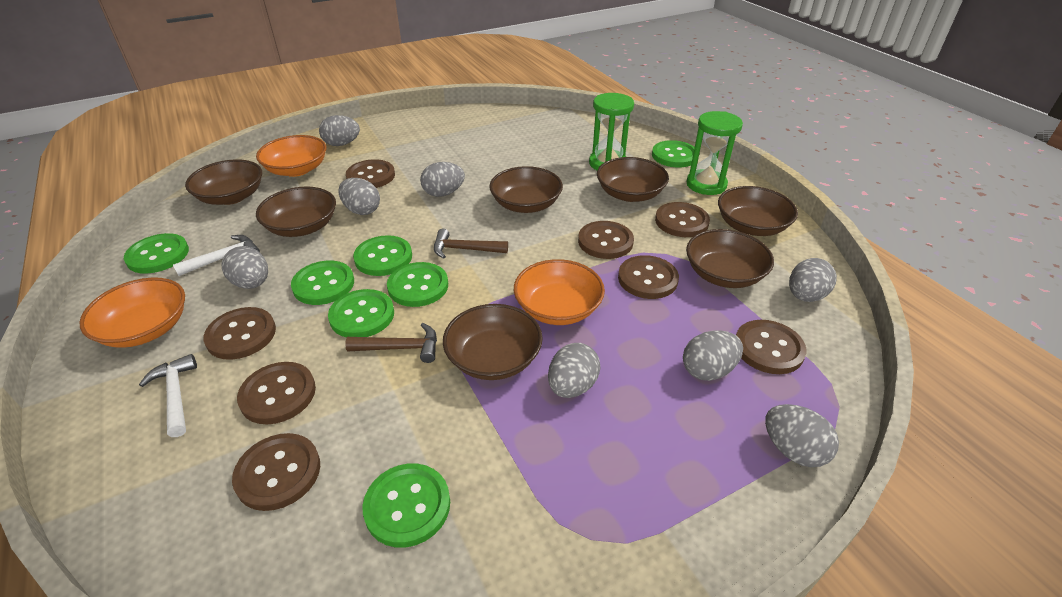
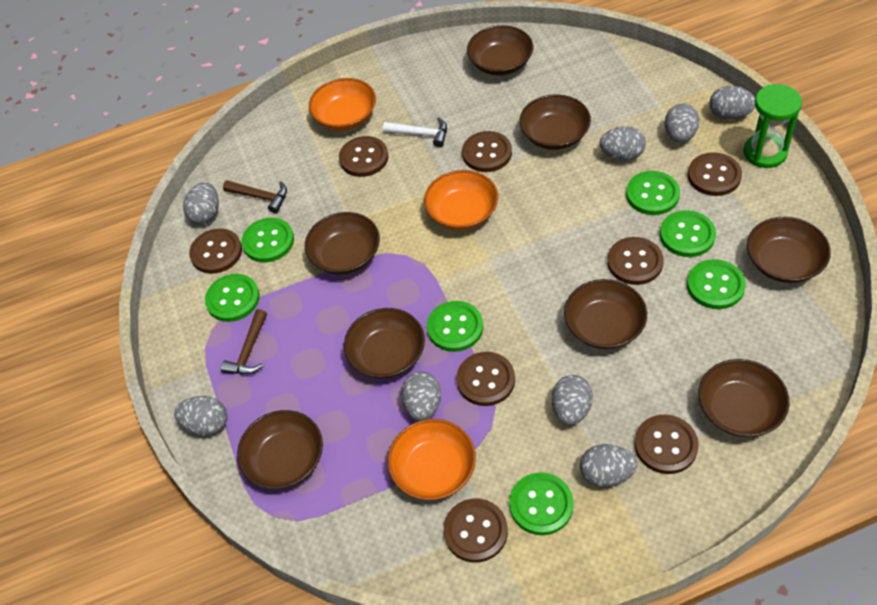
brown bowl: [185,159,262,205] [256,187,336,237] [443,304,543,380] [489,166,563,213] [597,157,669,202] [686,229,774,288] [718,186,798,236] = 7 -> [237,410,323,489] [305,212,380,275] [344,308,425,379] [467,25,533,76] [519,94,591,150] [564,279,647,349] [698,359,790,437] [747,217,831,283] = 8
green hourglass: [589,93,634,170] [686,111,743,195] = 2 -> [744,84,802,168] = 1
white hammer: [139,354,197,437] [173,235,260,276] = 2 -> [383,117,447,147] = 1

